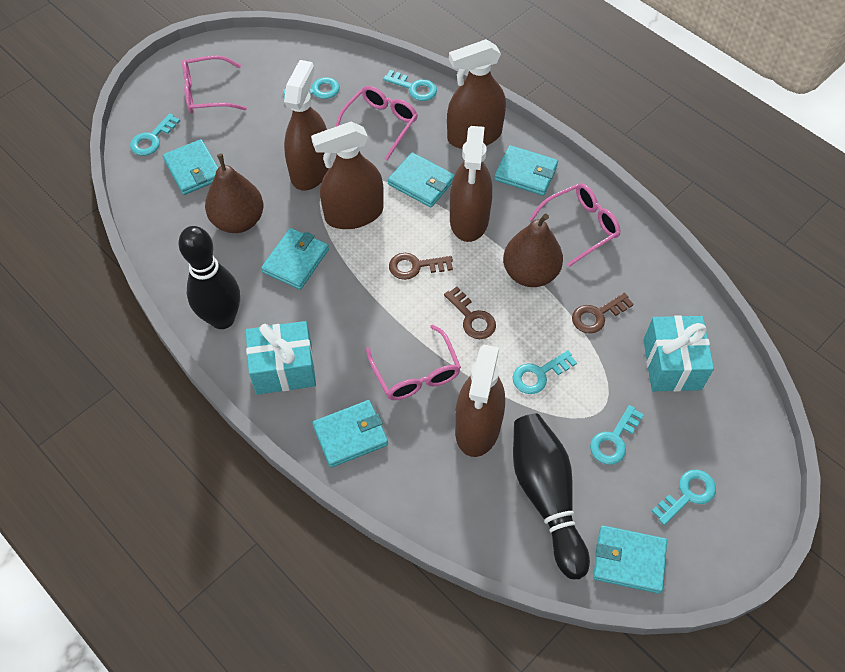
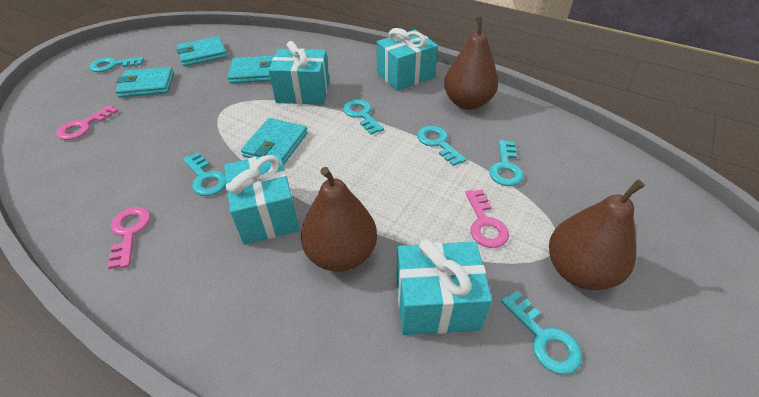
black bowling pin: [179,226,240,329] [513,413,590,579] = 2 -> none = 0
brown key: [389,253,453,280] [444,287,496,339] [572,292,634,334] = 3 -> none = 0
brown pear: [205,153,264,233] [503,214,563,287] = 2 -> [301,167,377,272] [444,16,498,110] [549,180,645,290] = 3
brown spray bottle: [284,60,329,191] [311,122,384,229] [447,39,506,149] [450,126,492,242] [455,345,505,457] = 5 -> none = 0
pink glasses: [182,55,247,113] [335,86,418,161] [366,325,461,400] [529,183,621,267] = 4 -> none = 0
pink key: none = 0 -> [56,105,118,140] [107,207,150,269] [465,189,509,248] = 3
turquoise gift: [246,321,316,395] [643,315,714,392] = 2 -> [224,153,299,245] [268,41,329,105] [377,28,438,91] [396,239,492,335] = 4
turquoise wallet: [163,139,218,195] [261,228,329,290] [312,400,388,468] [388,152,455,208] [494,145,558,196] [593,525,667,594] = 6 -> [115,67,174,98] [177,36,227,66] [228,56,275,83] [241,118,308,165] = 4

